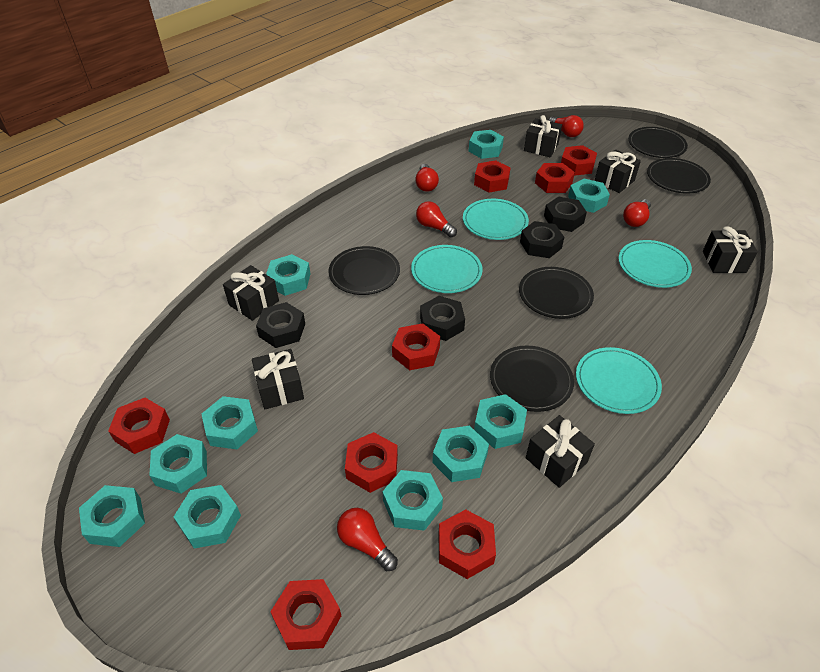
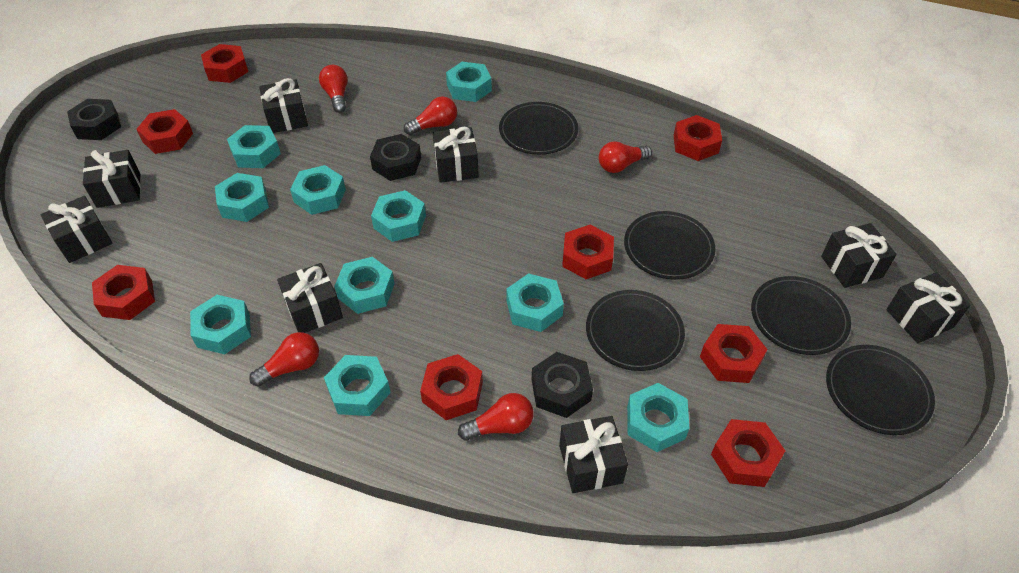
black gift: [223,265,279,321] [252,349,304,409] [524,115,562,157] [526,415,595,488] [595,150,641,193] [703,226,758,273] = 6 -> [41,196,113,263] [83,150,141,208] [259,78,308,133] [277,263,343,333] [433,127,479,183] [559,416,628,493] [821,223,897,288] [886,272,971,343] = 8
black nut: [256,302,305,348] [420,296,465,341] [520,221,564,258] [544,197,587,232] = 4 -> [67,99,121,140] [370,134,421,181] [532,352,593,418] = 3
turquoise plate: [411,245,483,293] [463,199,529,240] [576,347,662,414] [619,240,692,288] = 4 -> none = 0

